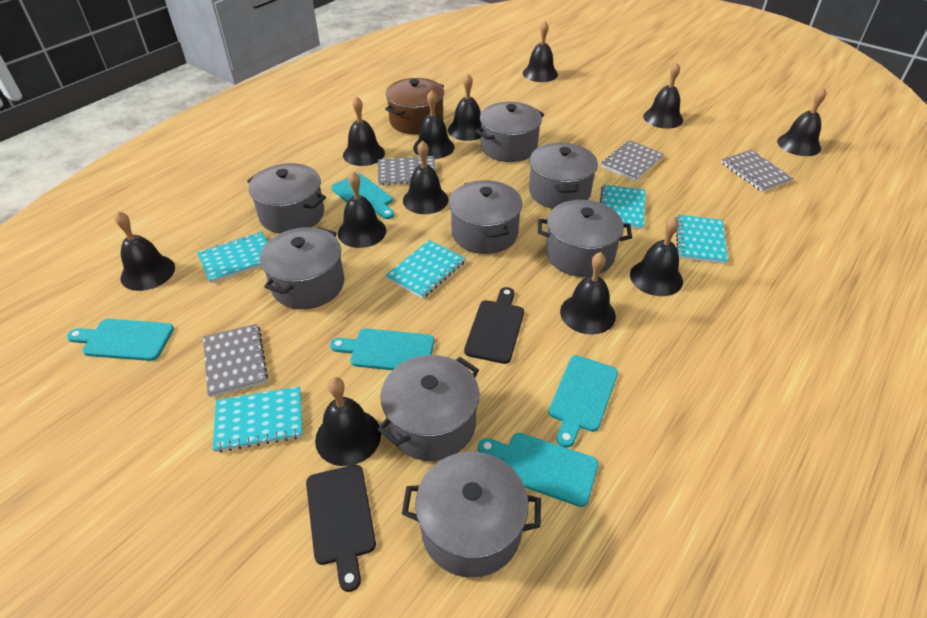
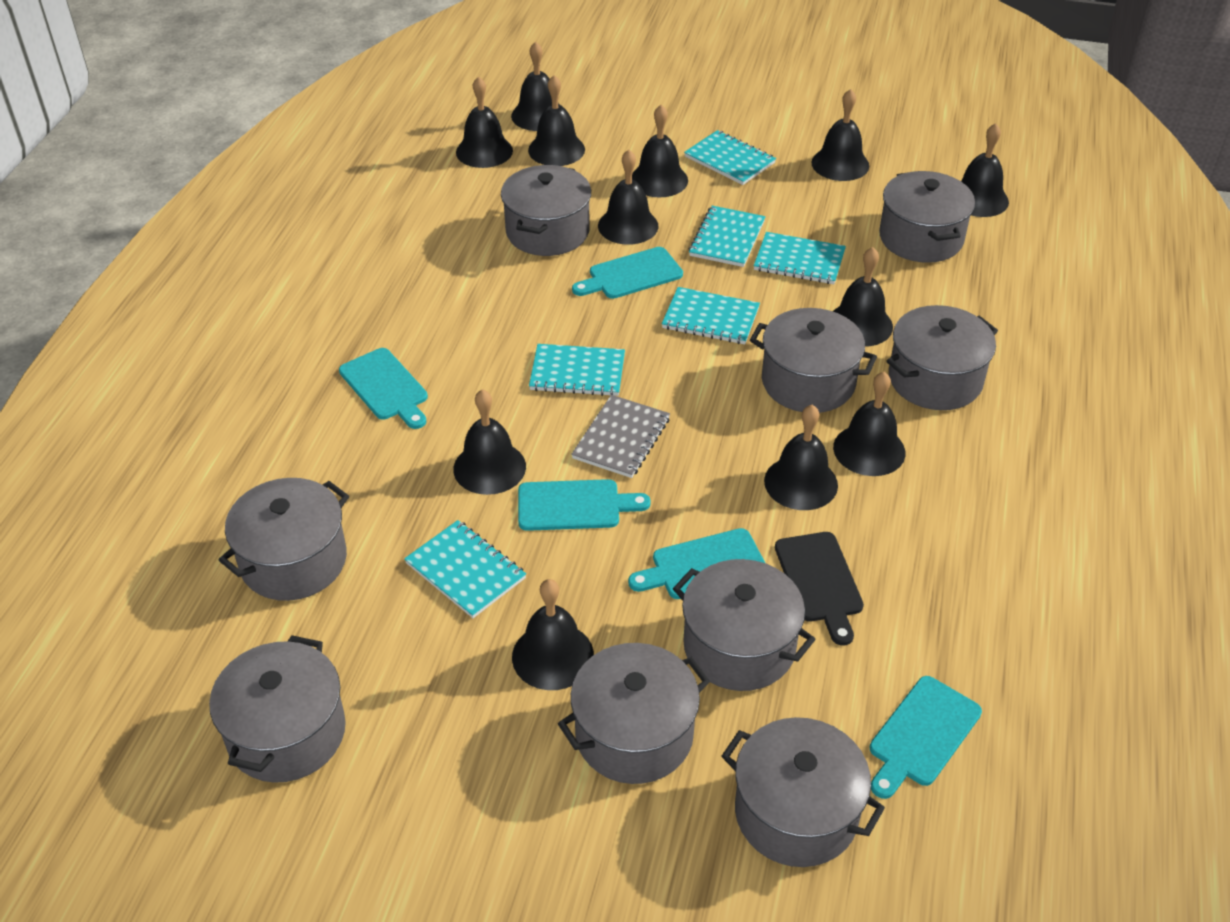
black cutting board: [306,465,376,592] [464,287,524,364] = 2 -> [775,532,864,646] = 1
brown pot: [385,78,444,134] = 1 -> none = 0
grey notebook: [203,324,268,397] [378,156,436,185] [601,140,664,181] [721,150,794,192] = 4 -> [571,395,670,478] = 1
grey pot: [247,163,326,234] [260,227,344,309] [378,355,479,461] [402,452,541,577] [449,180,523,254] [475,102,544,162] [529,142,598,209] [538,200,632,277] = 8 -> [209,635,346,783] [219,478,349,601] [501,165,591,256] [558,643,710,784] [673,559,816,691] [722,717,885,867] [750,308,877,413] [879,171,975,263] [887,305,998,410] = 9
turquoise notebook: [197,232,268,283] [212,386,302,452] [386,240,466,299] [600,185,646,230] [676,215,728,264] = 5 -> [404,520,526,618] [529,344,625,396] [662,287,760,344] [684,130,776,185] [689,206,765,267] [754,232,846,284] = 6

